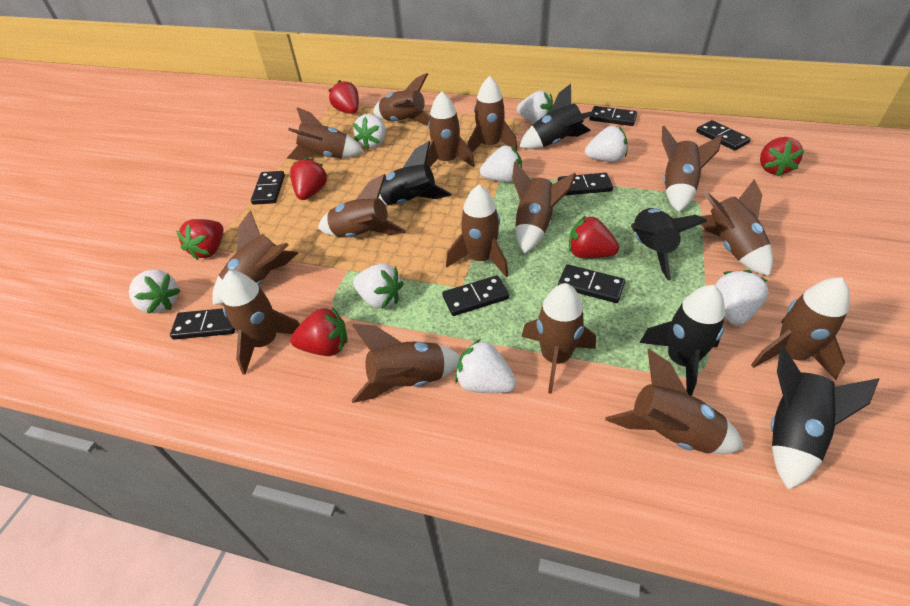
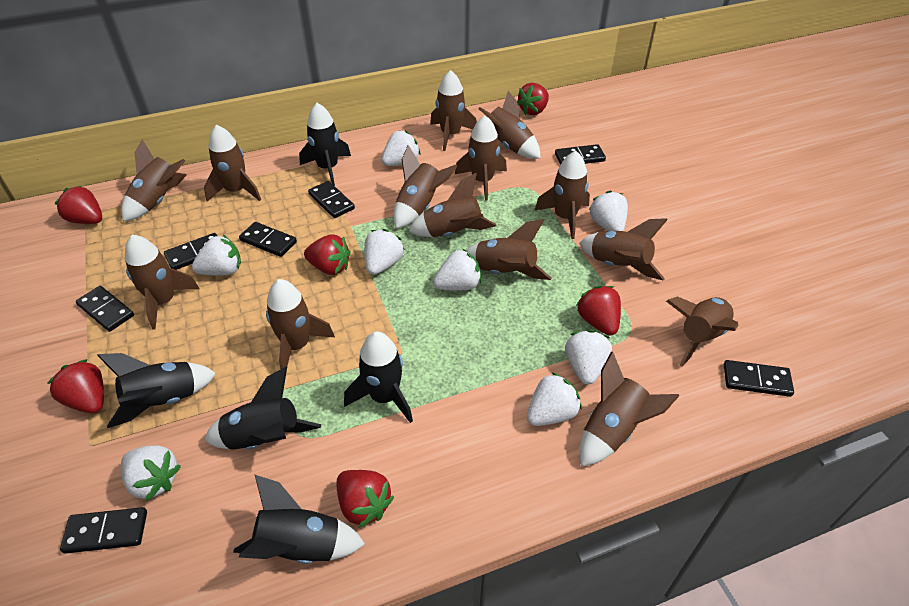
brown rocket: [212,210,298,305] [221,270,300,375] [287,107,364,160] [318,174,406,237] [352,324,460,403] [373,73,430,125] [426,91,475,167] [446,185,508,277] [468,76,518,153] [512,161,576,254] [522,283,596,394] [605,349,743,454] [662,126,723,212] [700,179,773,276] [751,277,850,379] = 15 -> [121,139,187,222] [125,235,200,329] [204,125,261,202] [266,279,335,369] [393,145,458,229] [409,173,496,237] [430,70,477,151] [455,115,507,201] [466,219,551,280] [478,91,540,159] [535,151,590,239] [579,218,668,281] [579,352,679,466] [666,297,738,367] = 14

